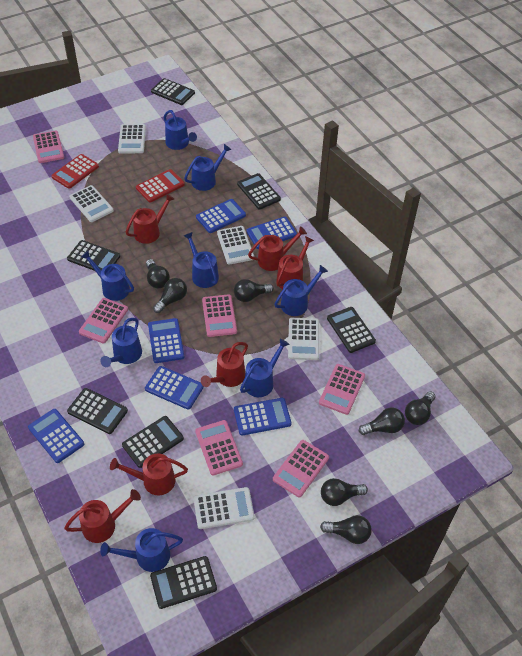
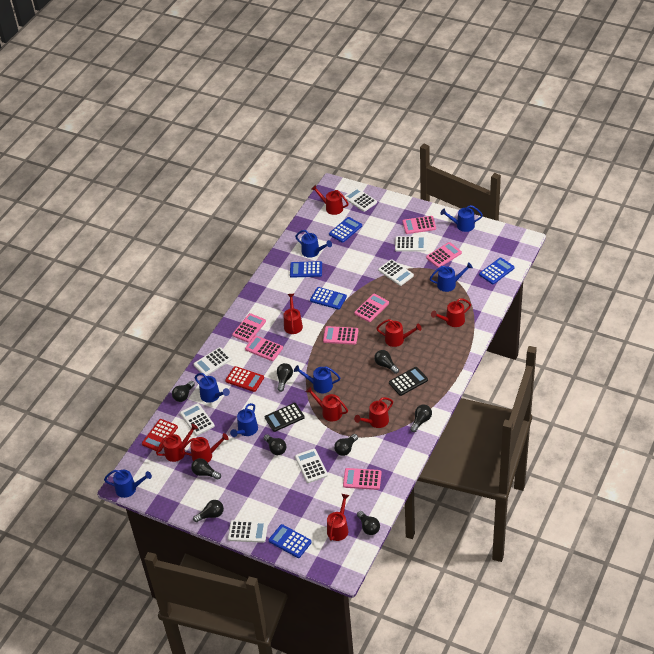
black calculator: [67,240,120,271] [67,388,128,434] [122,416,184,468] [150,556,217,609] [151,78,195,105] [237,173,281,210] [327,307,376,353] = 7 -> [265,403,305,432] [389,367,428,396] = 2
black light bulb: [146,259,170,288] [153,278,187,313] [234,279,274,302] [320,515,372,544] [321,478,368,506] [359,408,405,435] [405,391,435,425] = 7 -> [172,381,195,402] [191,458,221,480] [193,500,224,522] [264,434,286,455] [277,363,293,392] [334,434,358,456] [357,511,380,535] [374,350,399,374] [410,405,432,432] = 9
blue calculator: [28,409,84,463] [145,366,204,410] [148,318,184,363] [196,199,246,233] [234,398,291,436] [246,217,297,249] = 6 -> [269,524,312,558] [290,261,322,278] [310,287,347,310] [329,217,362,243] [479,258,515,284] = 5
blue watering can: [81,250,134,301] [100,318,142,367] [100,528,183,572] [164,110,197,150] [184,144,232,191] [184,232,219,288] [240,339,289,397] [274,265,328,316] = 8 -> [104,470,152,498] [195,373,230,403] [230,403,258,437] [294,365,340,393] [295,230,332,258] [430,262,473,292] [440,205,483,232] = 7
pink calculator: [33,131,64,163] [79,298,128,343] [195,420,243,476] [202,294,237,337] [273,440,329,497] [319,364,365,415] = 6 -> [232,313,266,343] [245,335,283,361] [323,326,358,345] [343,468,382,490] [354,294,389,322] [403,216,436,234] [426,242,462,268] = 7
red watering can: [64,489,141,543] [110,454,188,495] [126,193,174,244] [201,342,248,387] [248,226,307,271] [276,236,314,289] = 6 -> [156,424,198,462] [181,433,229,463] [284,294,303,334] [306,386,348,421] [311,185,349,215] [327,494,349,541] [354,397,393,428] [376,319,422,347] [431,298,471,327] = 9
white calculator: [69,185,114,222] [118,124,146,153] [194,487,254,529] [217,226,254,265] [288,318,319,360] = 5 -> [180,403,215,436] [194,347,232,376] [228,520,268,543] [295,449,328,483] [344,188,377,212] [378,259,414,286] [395,236,427,252] = 7

